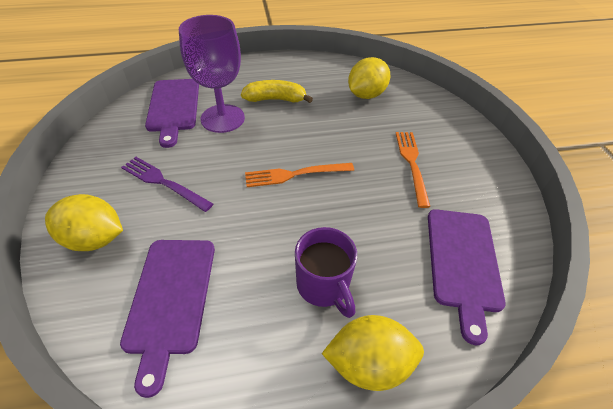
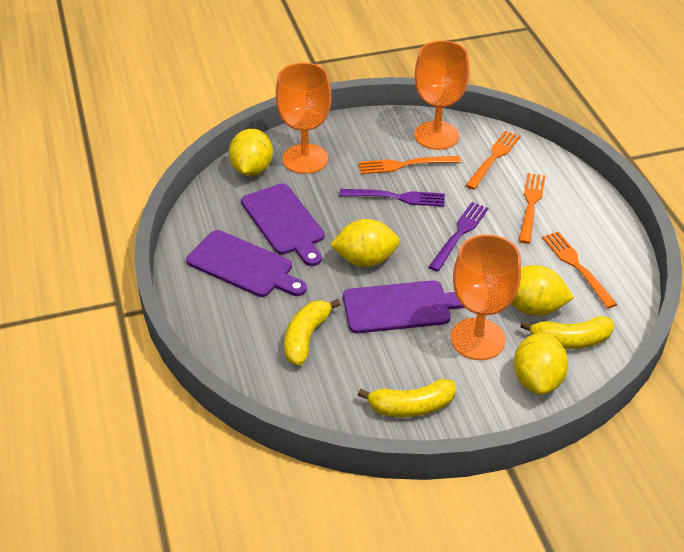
orange fork: [245,163,354,187] [396,132,430,208] = 2 -> [359,156,461,174] [465,131,521,190] [519,173,546,244] [542,231,617,308] = 4
orange goblet: none = 0 -> [276,63,331,174] [414,41,469,150] [451,234,521,360] = 3
purple fork: [121,157,213,212] = 1 -> [339,189,445,207] [429,202,489,272] = 2
purple goblet: [179,15,245,133] = 1 -> none = 0
purple mug: [295,227,357,318] = 1 -> none = 0
yellow banana: [241,80,313,103] = 1 -> [284,299,341,366] [358,379,456,417] [520,316,614,349] = 3
yellow lemon: [45,194,123,251] [322,315,424,391] [348,57,390,99] = 3 -> [229,129,273,176] [330,219,400,267] [511,265,574,316] [513,333,568,395] = 4

